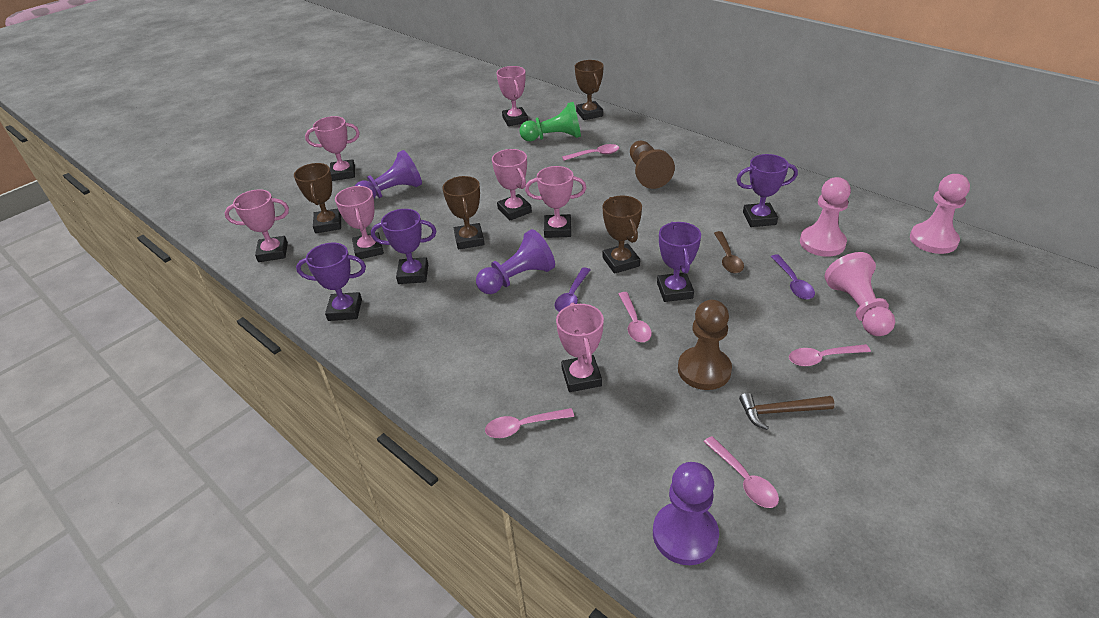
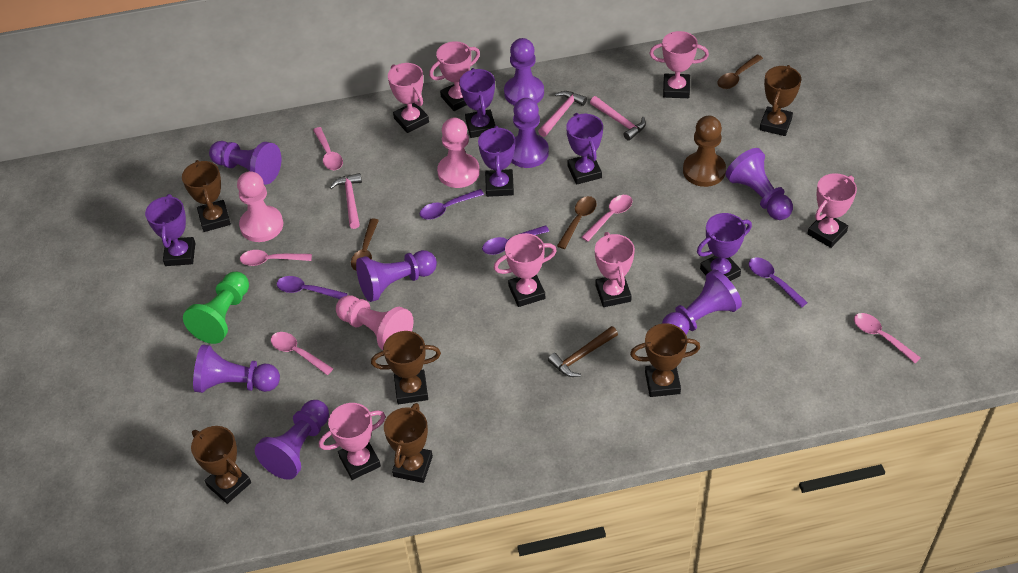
brown pawn: [630,141,675,189] [678,300,732,390] = 2 -> [683,116,726,187] = 1
brown spoon: [714,231,744,273] = 1 -> [351,219,379,271] [557,196,597,249] [717,55,763,89] = 3
brown trophy: [294,163,341,233] [442,176,484,250] [575,60,604,120] [602,195,642,274] = 4 -> [182,160,231,232] [191,426,251,504] [371,331,441,404] [384,403,433,483] [630,323,700,397] [760,65,801,136] = 6
pink hammer: none = 0 -> [329,173,362,229] [538,91,587,137] [590,96,646,141] = 3
purple pawn: [355,150,422,198] [476,229,555,294] [653,462,719,565] = 3 -> [193,345,280,393] [209,141,282,185] [255,400,329,480] [356,250,437,302] [504,38,544,106] [511,98,549,168] [662,269,742,334] [726,148,793,220] = 8
purple spoon: [555,267,590,312] [771,254,815,299] = 2 -> [277,276,348,299] [420,189,484,220] [482,225,549,255] [749,257,808,308] = 4
purple trophy: [296,243,366,321] [371,209,437,284] [657,222,701,302] [736,154,798,227] = 4 -> [145,194,195,266] [459,68,495,138] [478,126,515,197] [566,113,603,185] [697,213,752,281] = 5

